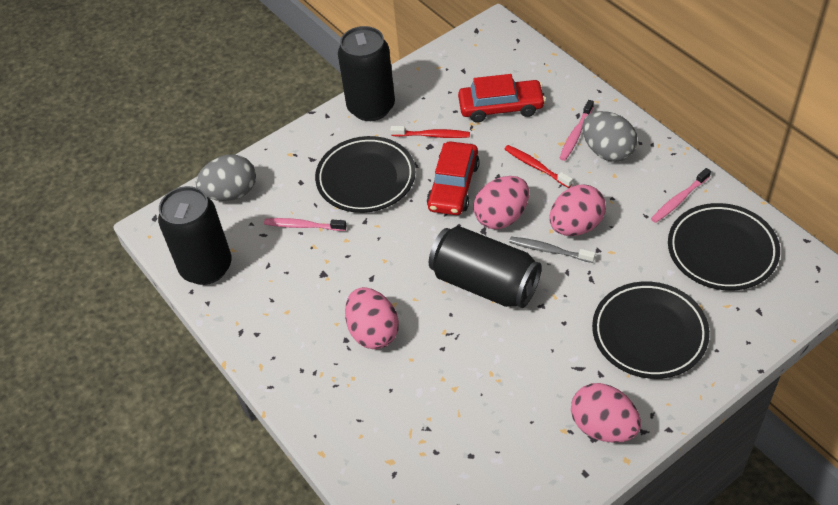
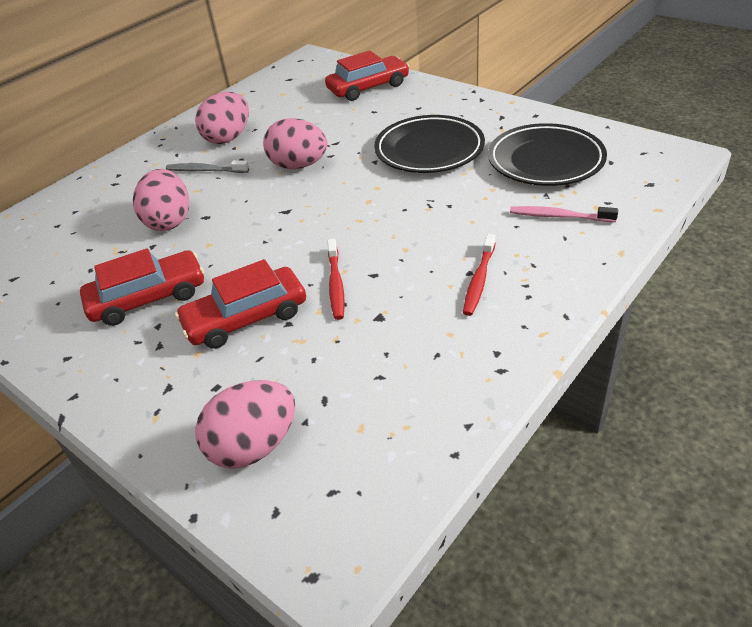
black can: [158,186,232,285] [338,26,395,121] [429,226,542,308] = 3 -> none = 0
black plate: [315,136,416,213] [592,282,710,379] [668,203,780,290] = 3 -> [374,115,485,173] [488,123,607,186] = 2
grey egg: [196,154,256,201] [582,111,637,162] = 2 -> none = 0
pink toothbrush: [264,218,346,231] [560,100,594,161] [651,168,711,223] = 3 -> [510,206,618,222] = 1
red car: [427,141,480,215] [458,74,546,122] = 2 -> [80,248,204,326] [175,259,306,349] [325,50,410,101] = 3

